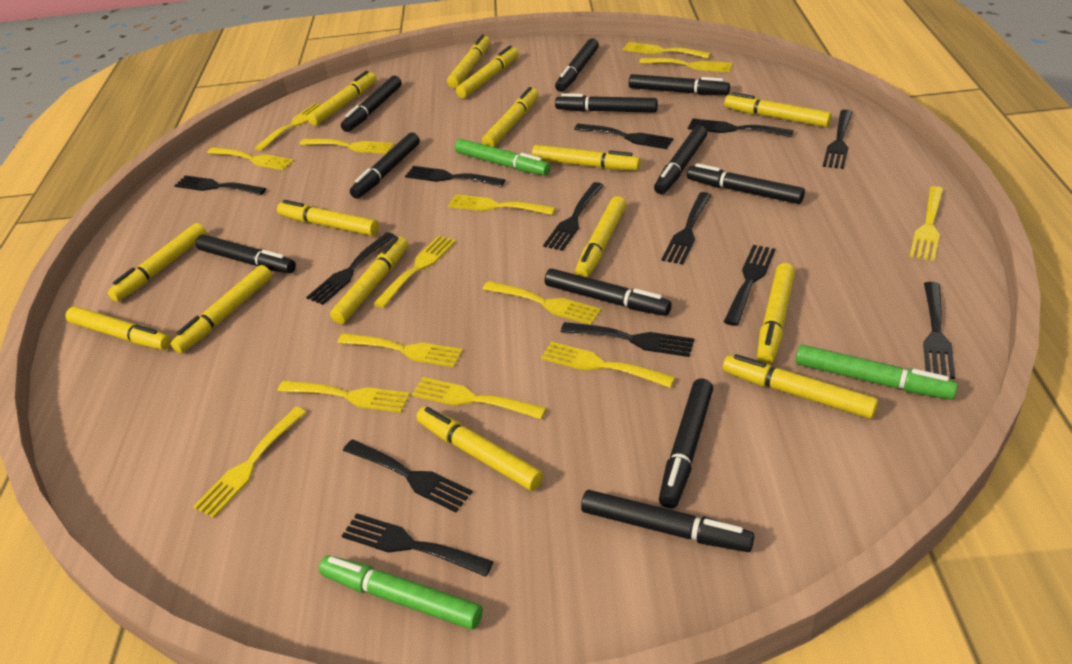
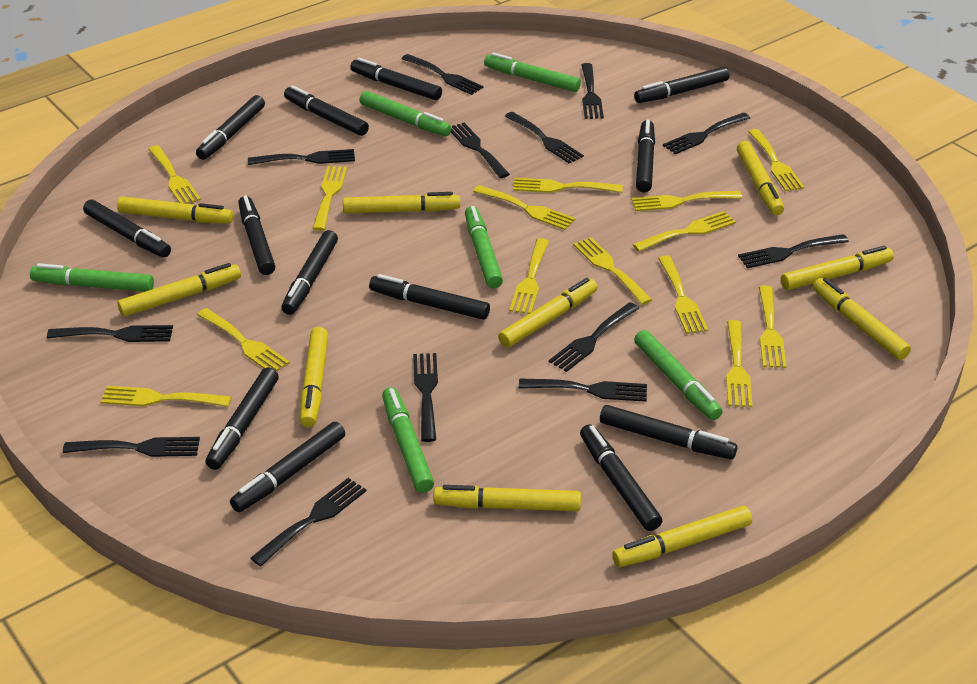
black marker: [195,235,296,274] [341,76,402,132] [350,133,420,199] [545,269,672,316] [555,38,599,92] [555,93,658,113] [581,490,754,552] [629,74,730,95] [654,126,707,194] [659,379,713,508] [687,163,805,204] = 11 -> [83,200,171,258] [196,95,265,160] [205,367,279,470] [230,422,345,512] [238,196,275,275] [281,230,338,315] [284,85,369,136] [350,58,442,100] [369,274,490,320] [580,424,662,531] [600,405,737,460] [634,67,729,103] [636,120,655,193] = 13
green marker: [319,555,483,630] [455,139,550,175] [796,345,958,400] = 3 -> [30,263,154,292] [359,91,451,136] [382,387,434,493] [465,206,503,288] [484,52,581,92] [634,330,722,420] = 6
yellow marker: [66,306,172,350] [108,223,206,302] [171,265,272,353] [277,200,379,236] [307,71,377,126] [330,237,408,324] [416,407,543,491] [447,35,491,88] [456,46,519,98] [482,87,539,147] [532,145,641,170] [575,196,626,278] [723,354,878,419] [724,92,832,127] [757,263,795,365] = 15 -> [117,197,233,224] [117,263,241,317] [300,327,328,427] [343,192,460,214] [434,485,581,511] [498,278,598,348] [612,506,752,567] [737,141,784,215] [781,246,894,290] [813,278,911,360] = 10

